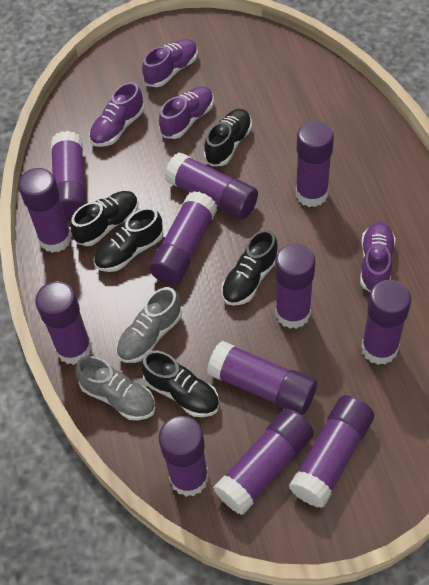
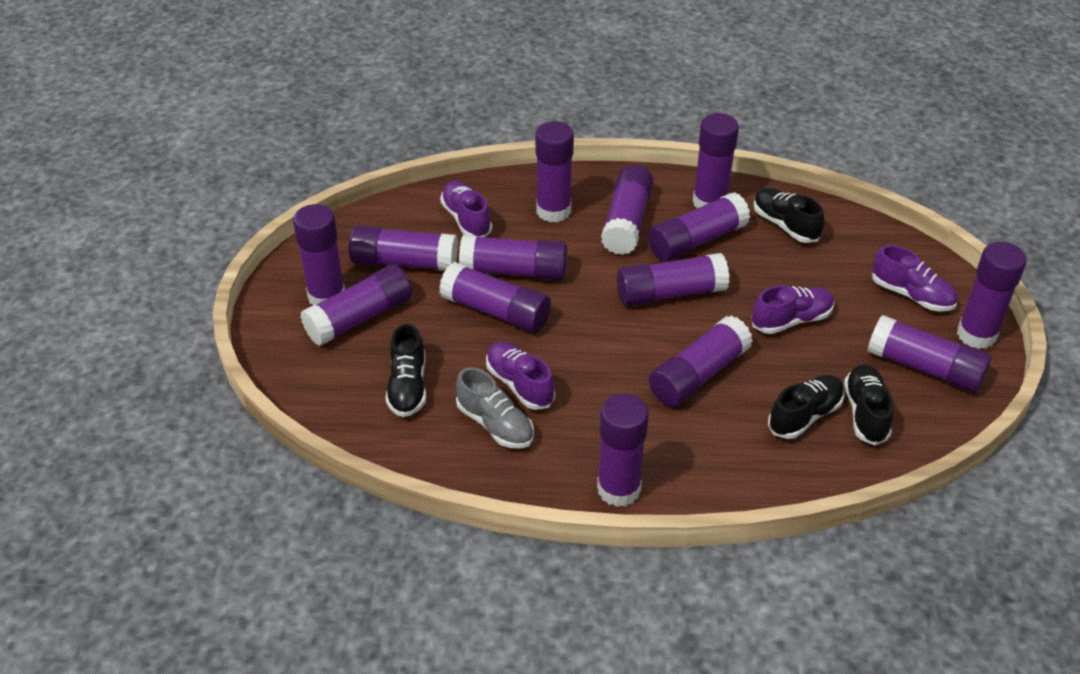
black shoe: [71,191,139,246] [94,207,163,272] [141,351,219,417] [204,109,252,166] [221,230,278,306] = 5 -> [386,324,426,417] [753,188,824,243] [768,375,844,439] [844,364,894,445] = 4
grey shoe: [76,356,156,420] [116,287,182,363] = 2 -> [456,367,534,449] = 1
purple glue stick: [18,168,72,253] [35,281,92,365] [51,131,87,220] [149,191,217,285] [159,416,209,497] [165,152,258,219] [207,341,317,415] [213,408,314,515] [275,243,315,329] [289,395,374,508] [296,121,334,207] [361,280,411,365] = 12 -> [293,204,345,305] [300,264,412,346] [349,225,458,271] [439,262,551,333] [459,235,567,280] [535,121,574,223] [597,394,649,507] [601,165,653,255] [617,253,730,307] [648,192,750,262] [649,315,753,407] [693,113,739,208] [867,315,991,392] [957,242,1027,349] = 14

